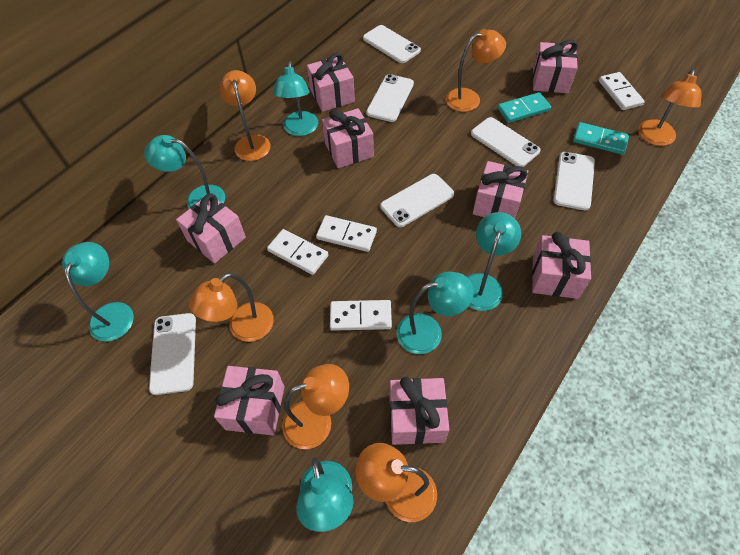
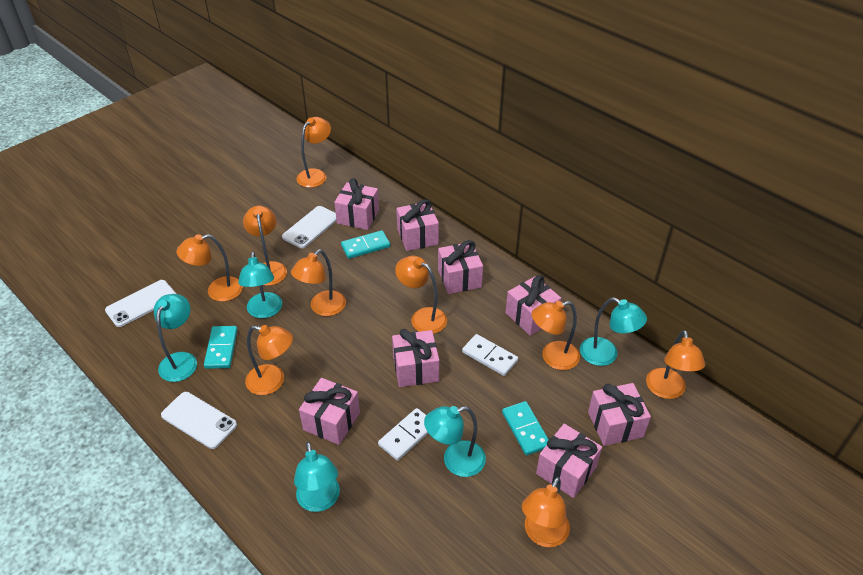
orange lamp: [189,273,274,342] [219,70,270,161] [282,364,349,449] [356,443,437,522] [446,29,506,112] [638,69,701,146] = 6 -> [176,234,243,302] [243,205,287,286] [245,325,293,395] [291,249,346,316] [296,117,331,188] [395,256,447,334] [522,477,570,547] [532,301,580,370] [646,330,705,399] = 9
turquoise domino: [498,92,551,123] [573,122,629,155] = 2 -> [204,326,238,369] [341,230,390,259] [502,401,549,456] = 3
turquoise lamp: [62,242,134,342] [144,135,225,209] [273,61,318,136] [296,457,353,532] [396,272,474,354] [467,212,521,311] = 6 -> [154,294,197,382] [238,252,282,318] [294,441,340,512] [424,406,486,477] [580,297,647,366] = 5
white domino: [267,229,328,275] [316,215,377,252] [330,300,392,331] [599,72,645,110] = 4 -> [378,408,428,461] [462,334,518,376] = 2
white phone: [149,313,196,395] [363,25,421,63] [366,74,414,122] [380,174,454,227] [471,117,541,167] [554,152,595,210] = 6 -> [105,280,176,327] [161,392,237,449] [282,206,337,248] = 3

